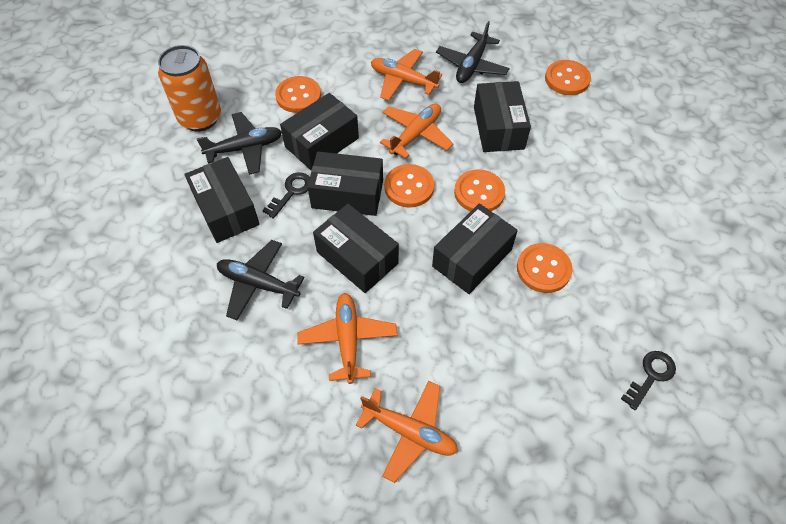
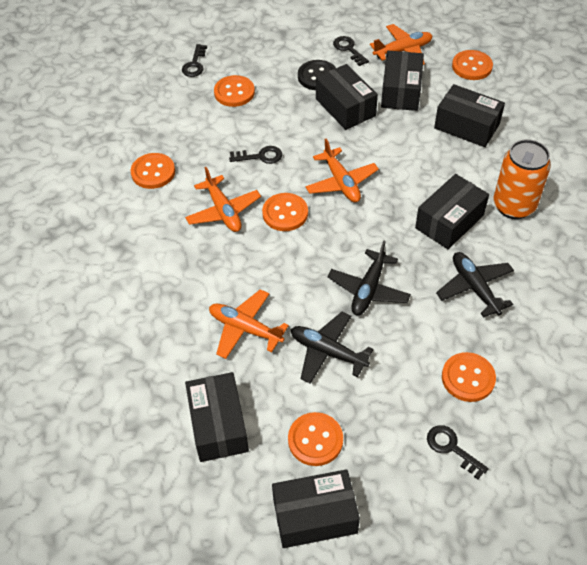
black button: none = 0 -> [298,60,336,90] = 1
black key: [262,172,310,219] [621,351,676,410] = 2 -> [182,44,207,77] [229,146,282,164] [333,36,369,66] [427,425,489,479] = 4
orange button: [275,76,321,113] [384,164,434,208] [454,169,505,211] [517,243,573,293] [545,60,591,95] = 5 -> [131,153,175,189] [214,75,255,107] [262,193,308,231] [288,412,343,466] [442,352,496,402] [452,50,493,80] = 6

